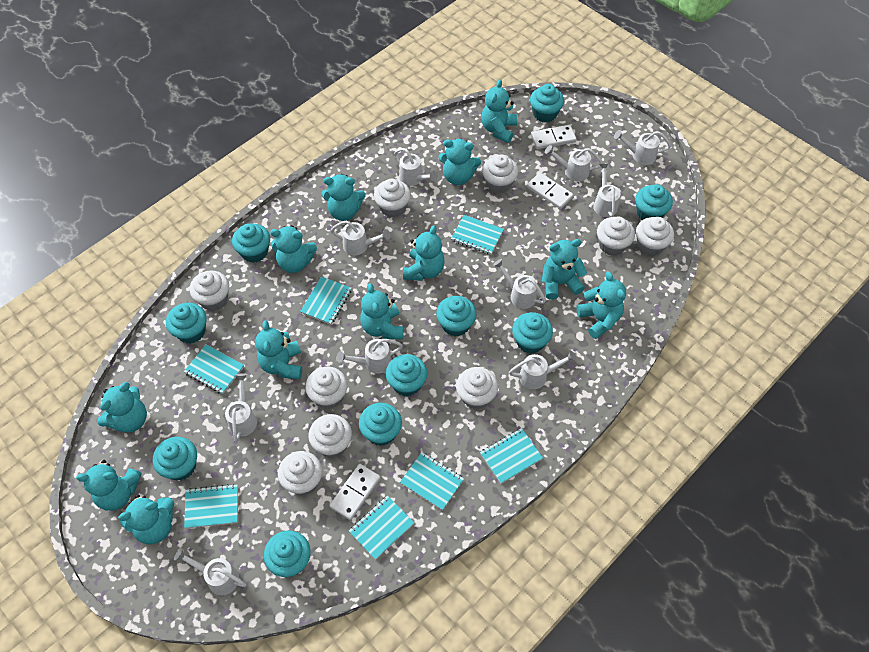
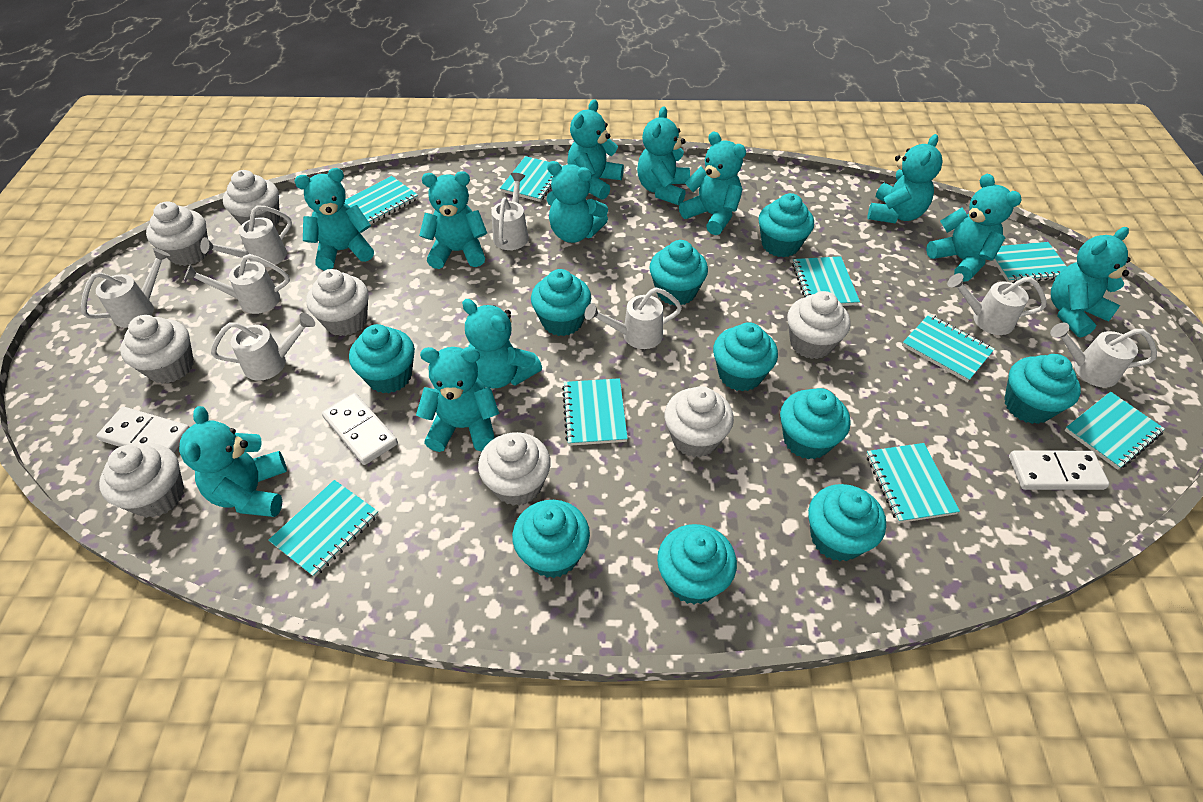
turquoise notebook: [184,344,244,394] [184,484,238,529] [300,276,352,325] [349,495,414,560] [400,452,464,511] [451,215,504,255] [480,428,543,484] = 7 -> [269,480,379,577] [345,176,418,225] [500,156,564,202] [562,378,628,446] [792,256,860,306] [866,443,960,523] [902,314,995,382] [993,242,1067,283] [1064,392,1165,470] = 9
white cupcake: [190,271,229,311] [278,451,322,495] [305,367,348,409] [308,414,352,458] [374,179,411,218] [456,367,498,409] [482,154,518,193] [597,217,635,256] [636,217,674,256] = 9 -> [99,444,184,518] [120,315,194,384] [146,201,209,266] [223,170,280,226] [306,269,368,336] [478,432,551,506] [665,386,734,457] [787,291,851,359] = 8
white watering can: [174,548,246,595] [225,373,257,442] [330,220,391,255] [337,339,403,374] [394,148,438,186] [493,259,546,309] [509,351,576,389] [545,145,603,182] [593,163,620,217] [614,130,671,165] = 10 -> [81,248,171,328] [184,254,290,314] [200,205,292,267] [211,313,315,381] [491,173,529,250] [584,287,682,349] [947,273,1047,335] [1050,323,1157,388] = 8

